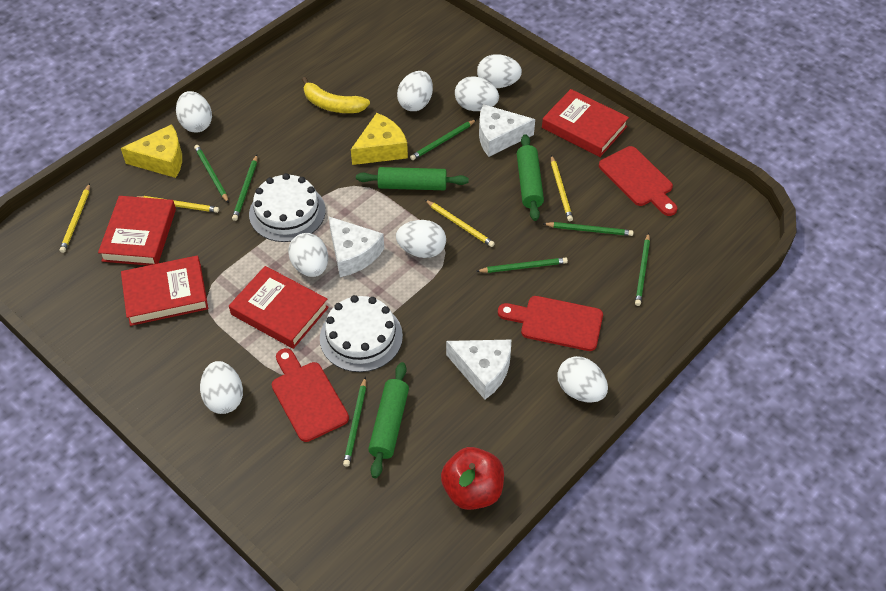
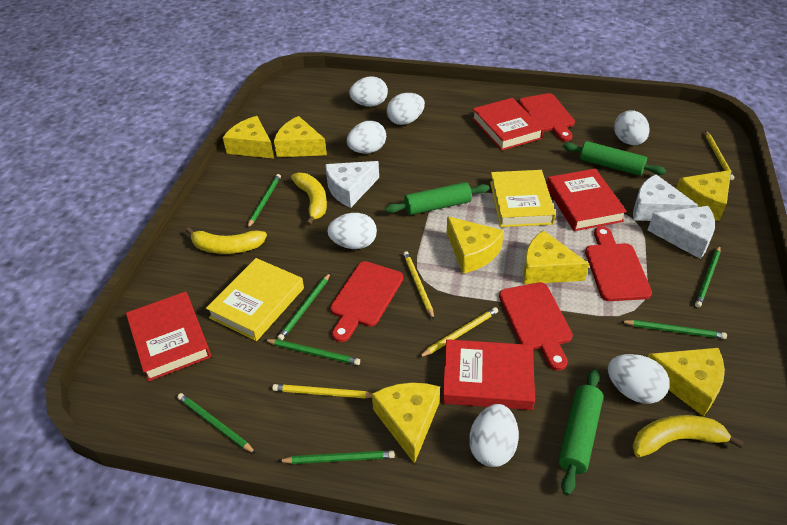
red apple: [441,447,504,510] = 1 -> none = 0
red cutting board: [272,348,349,442] [498,296,603,351] [599,146,677,216] = 3 -> [330,261,403,342] [499,282,573,371] [519,93,575,142] [585,226,652,301] = 4
white cake: [249,173,326,242] [320,295,403,372] = 2 -> none = 0
white egg: [176,91,212,132] [200,361,243,414] [288,233,328,277] [396,220,446,258] [397,71,433,111] [455,76,499,111] [477,54,522,88] [557,356,608,403] = 8 -> [327,213,377,249] [347,121,386,154] [349,76,388,107] [387,93,425,125] [469,404,519,467] [608,354,670,404] [614,110,650,145] = 7
yellow banana: [302,77,370,113] = 1 -> [186,227,267,254] [291,173,327,226] [632,415,744,457] = 3
yellow book: none = 0 -> [206,258,304,341] [490,170,556,227] = 2
yellow cheese: [121,124,182,178] [351,113,408,165] = 2 -> [223,116,274,158] [274,116,327,157] [372,383,440,464] [447,216,504,274] [523,230,589,284] [648,348,725,416] [676,170,731,221] = 7

